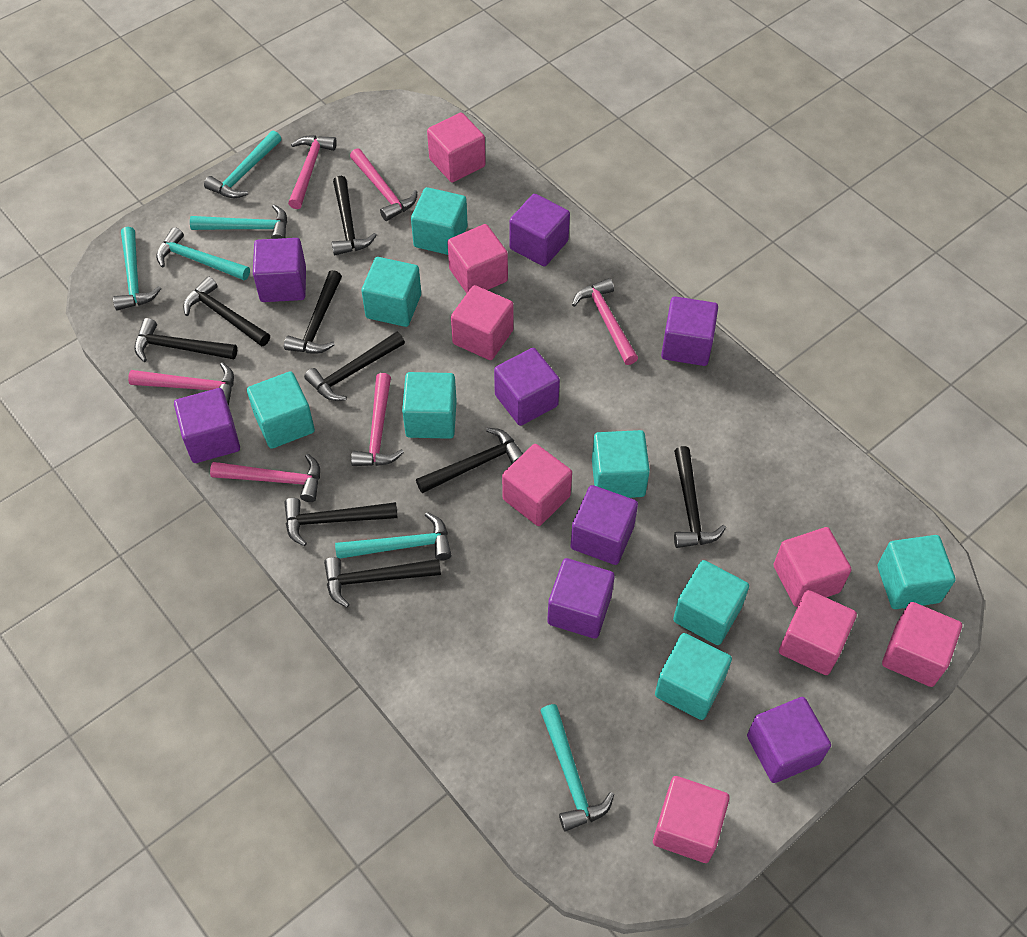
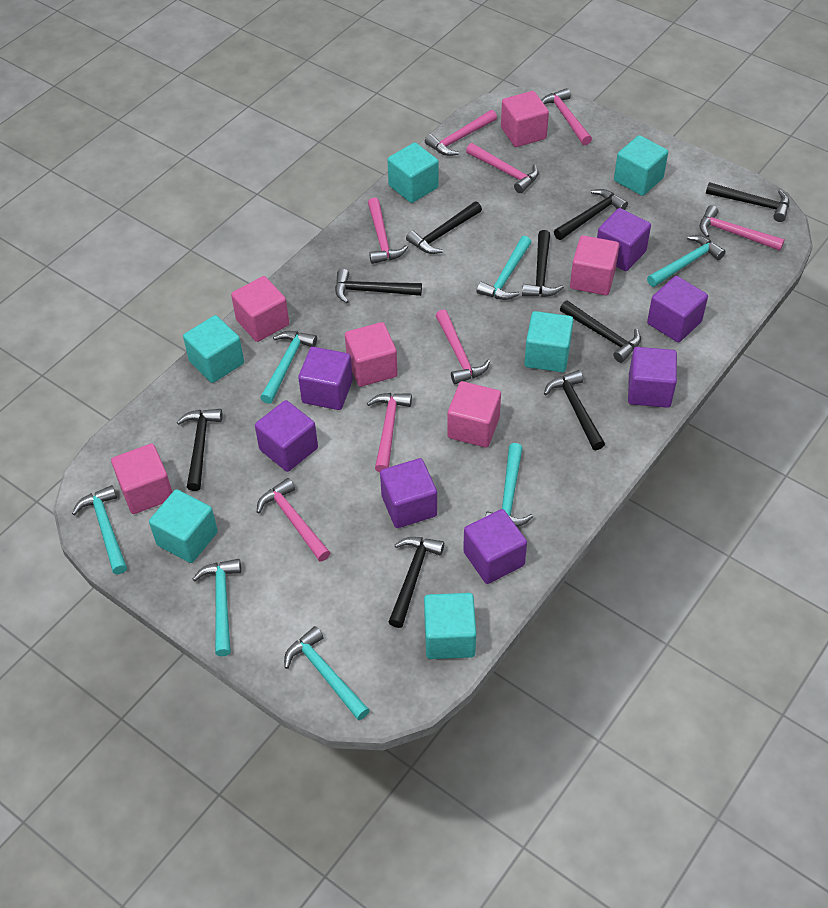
pink cube: [427,113,486,183] [447,224,508,294] [451,285,513,360] [502,444,572,526] [653,776,730,863] [773,527,852,607] [779,590,857,675] [882,602,962,687] = 8 -> [111,444,172,514] [231,276,289,342] [345,322,398,387] [447,381,501,447] [501,91,549,147] [570,235,619,295] = 6
pink hammer: [128,362,234,406] [210,453,320,502] [288,135,337,209] [350,148,417,221] [351,373,404,466] [572,278,638,365] = 6 -> [257,478,331,561] [367,393,412,472] [368,198,408,264] [425,110,497,156] [435,309,490,384] [466,143,539,193] [541,88,592,145] [700,205,785,251] = 8
purple cube: [174,388,240,463] [253,238,306,302] [494,348,560,426] [509,194,570,266] [547,558,615,639] [570,485,638,565] [661,296,718,366] [747,697,831,783] = 8 -> [255,400,318,472] [298,347,353,410] [380,458,437,528] [463,509,527,584] [597,208,651,271] [628,347,677,408] [647,276,708,342] = 7
turquoise cube: [247,371,315,449] [361,257,421,327] [402,372,457,439] [411,187,468,255] [592,430,650,498] [655,633,732,720] [673,560,749,645] [878,535,955,609] = 8 -> [149,489,218,563] [183,315,244,383] [387,143,439,203] [424,593,476,659] [524,311,573,372] [614,135,668,196] = 6
turquoise hammer: [113,227,161,310] [156,227,250,280] [190,204,287,239] [204,130,282,198] [335,512,451,561] [540,704,614,832] = 6 -> [72,485,127,574] [193,559,241,656] [260,331,317,404] [284,626,370,720] [477,236,532,300] [485,443,533,527] [647,235,726,287] = 7

